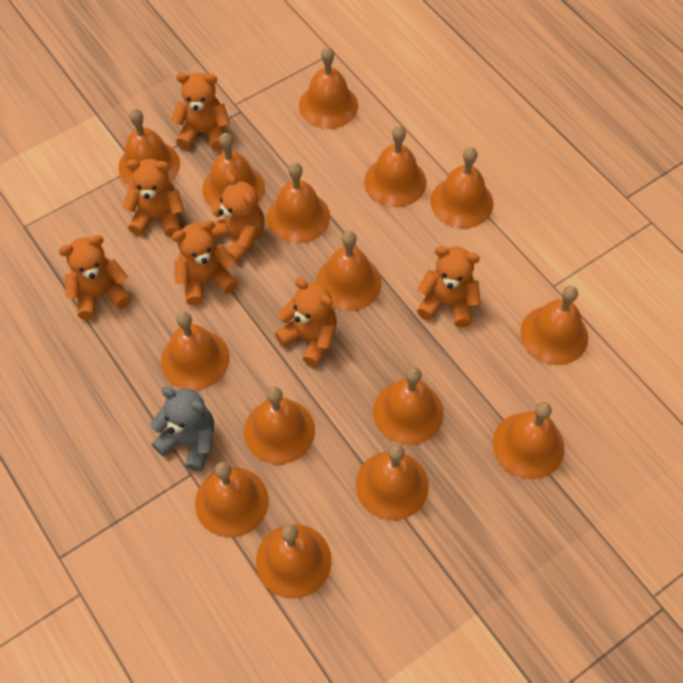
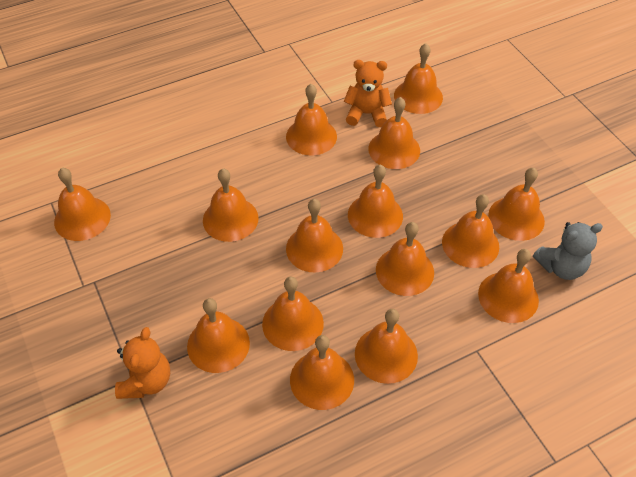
orange teddy bear: [59,235,131,320] [123,159,184,237] [171,72,230,151] [172,220,238,305] [211,173,265,264] [275,278,337,366] [417,246,481,327] = 7 -> [115,327,170,399] [344,60,392,127] = 2

